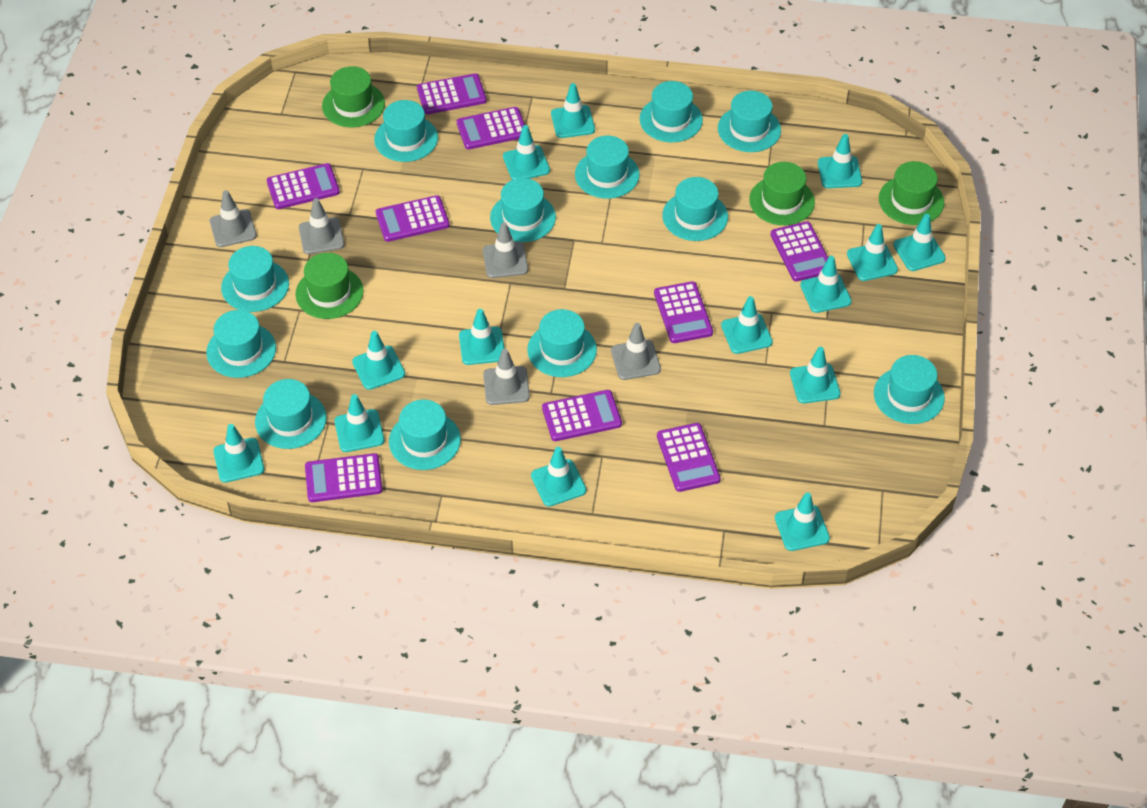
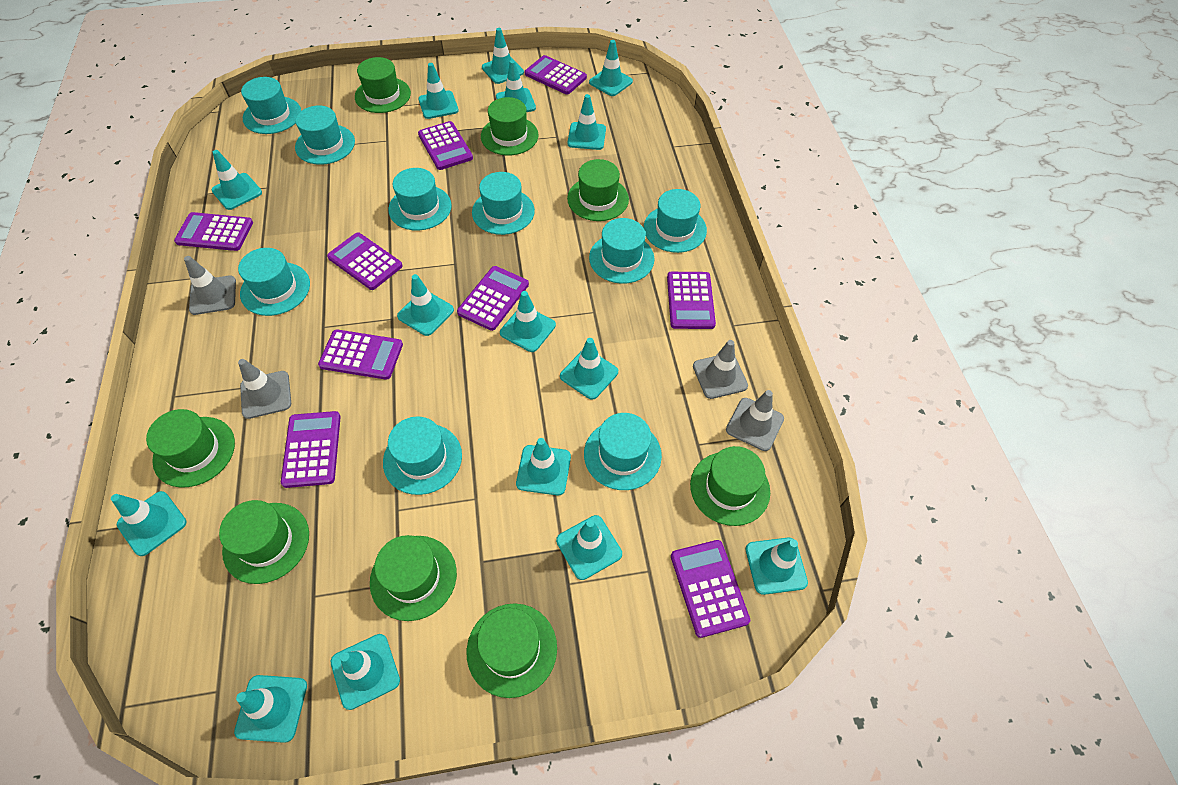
green hat: [296,253,364,319] [322,66,385,127] [749,162,815,225] [879,161,944,225] = 4 -> [146,409,235,488] [219,500,309,584] [355,57,411,113] [370,535,457,621] [467,603,557,698] [481,97,538,155] [567,159,629,221] [690,446,770,526] = 8
grey traffic cone: [210,190,257,247] [299,198,344,254] [483,222,528,278] [483,349,530,405] [611,323,661,380] = 5 -> [184,256,236,315] [238,359,291,419] [693,340,748,399] [726,390,784,451] = 4
turquoise hat: [206,310,276,378] [221,246,289,312] [255,379,327,449] [374,100,438,162] [389,399,461,470] [490,178,556,242] [527,309,597,377] [575,136,639,199] [640,81,703,142] [662,177,728,241] [718,91,781,152] [874,355,945,424] = 12 -> [238,248,310,316] [241,77,301,134] [295,105,355,165] [383,416,462,495] [388,168,452,230] [472,172,535,235] [584,413,662,490] [589,218,654,284] [644,189,707,253] = 9
turquoise traffic cone: [213,424,264,483] [334,394,384,452] [352,331,405,390] [459,309,504,365] [503,125,550,180] [531,447,586,507] [551,83,595,138] [721,296,773,354] [775,492,830,551] [790,347,841,403] [800,256,852,313] [818,134,862,188] [847,224,898,281] [893,214,946,271] = 14 -> [111,491,186,556] [212,150,262,210] [234,675,307,743] [331,634,400,710] [397,274,454,336] [418,63,459,119] [482,28,524,84] [496,60,536,112] [500,291,556,352] [516,438,571,495] [556,515,622,580] [560,338,618,400] [567,94,606,150] [589,40,633,96] [746,538,808,595] = 15

